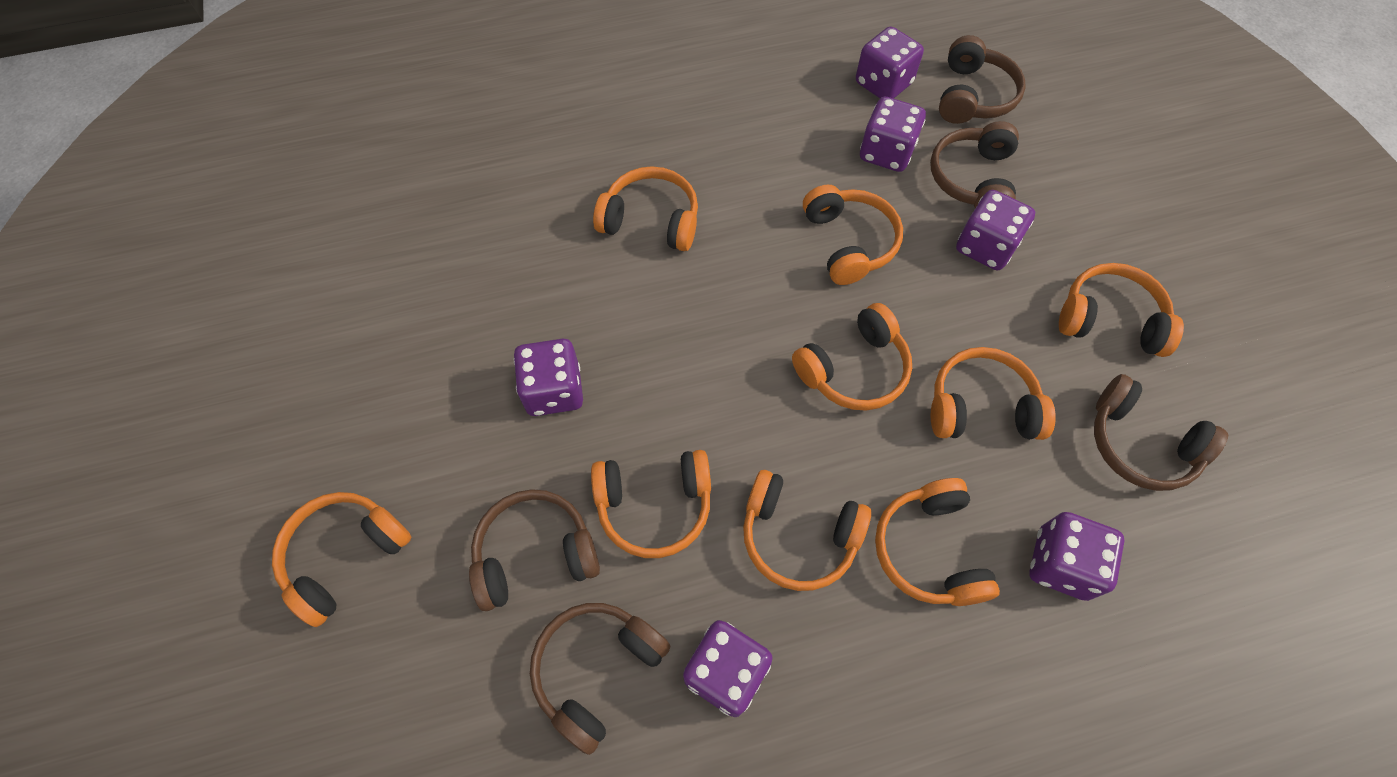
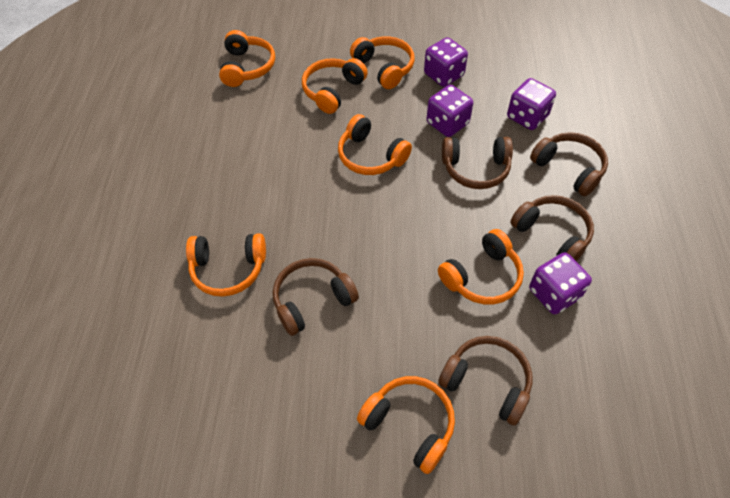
orange headphones: [272,492,412,627] [591,450,711,558] [593,166,698,251] [743,470,871,591] [792,303,912,411] [803,185,903,285] [875,478,1000,606] [931,347,1056,440] [1059,263,1184,357] = 9 -> [186,233,266,297] [219,30,275,87] [302,58,368,114] [338,114,412,175] [350,36,414,89] [357,376,455,474] [438,229,524,305] = 7
purple dice: [514,339,583,416] [683,620,773,717] [856,26,924,99] [860,97,926,172] [956,190,1035,270] [1029,512,1124,601] = 6 -> [424,37,468,87] [427,85,473,137] [507,78,556,130] [529,252,592,314] = 4

